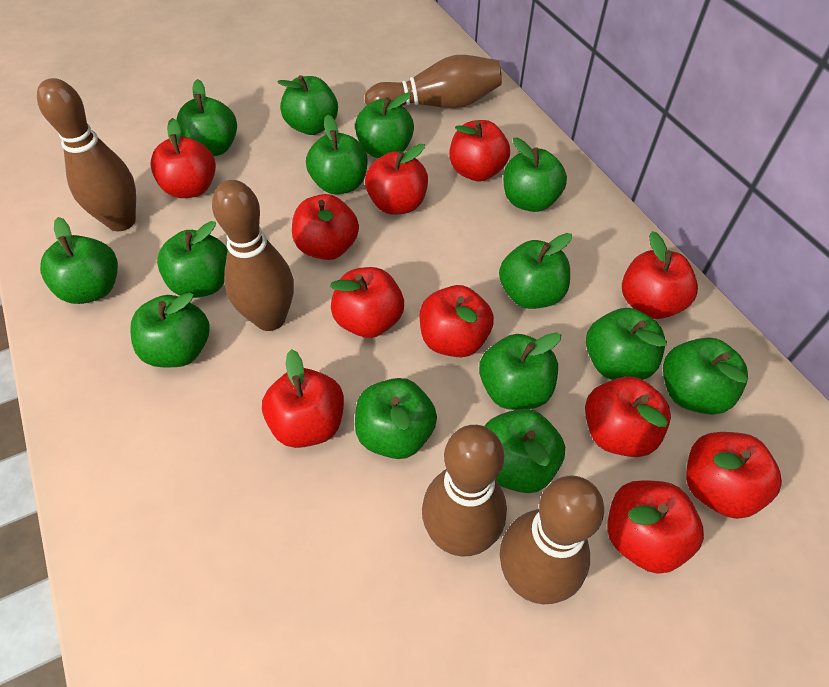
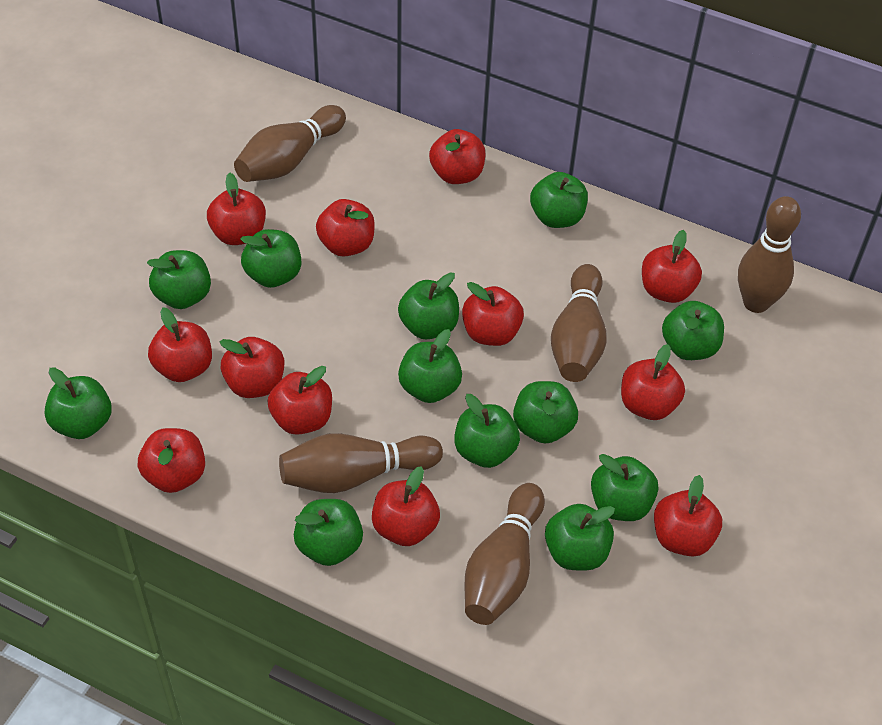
green apple: [40,217,118,304] [130,292,210,367] [157,221,228,298] [176,79,237,156] [277,75,338,135] [306,115,367,195] [355,92,414,159] [355,378,437,459] [479,332,561,410] [484,409,565,493] [499,233,572,309] [503,137,567,212] [586,308,667,380] [663,337,748,415] = 14 -> [44,367,112,439] [147,250,211,309] [240,229,301,288] [294,499,363,566] [398,272,459,339] [398,329,462,403] [454,394,520,468] [513,381,578,444] [530,172,588,228] [545,504,615,570] [591,454,658,521] [662,301,724,360] = 12
red apple: [150,118,216,198] [262,349,344,448] [292,194,359,260] [330,267,404,338] [365,144,428,215] [419,285,494,357] [449,120,510,181] [585,376,671,457] [607,480,704,574] [622,231,698,319] [686,432,782,519] = 11 -> [138,428,205,493] [148,307,212,382] [207,173,266,245] [219,337,284,398] [268,366,332,435] [316,199,375,257] [372,466,440,546] [429,129,486,184] [462,282,524,346] [621,344,685,420] [642,230,702,303] [654,475,722,557] = 12

